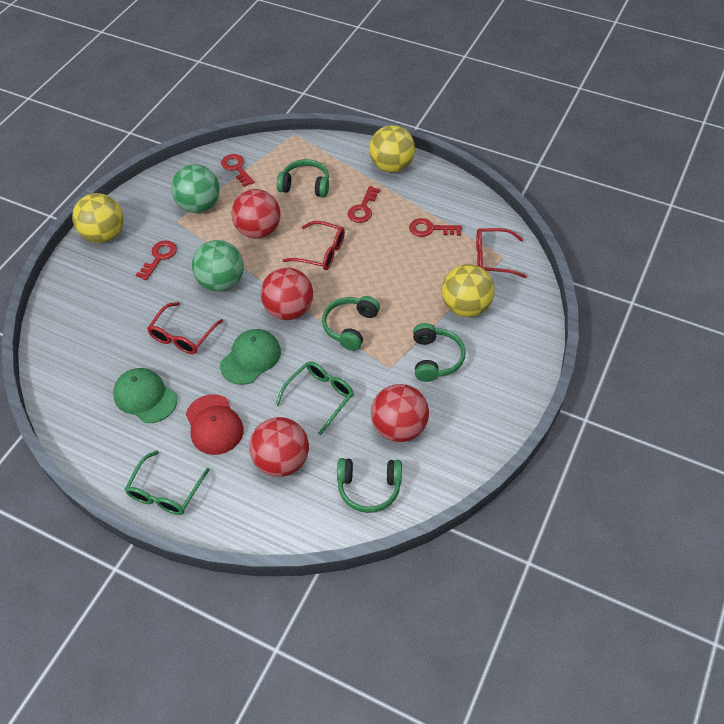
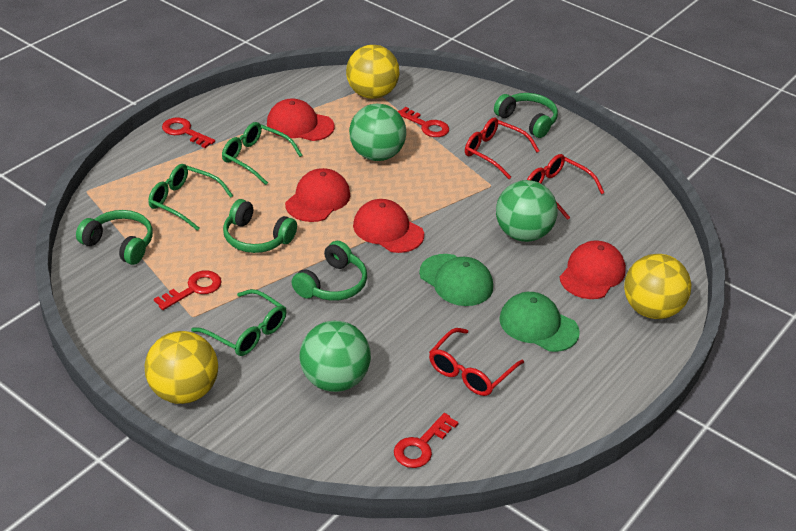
green ball: [171,164,220,213] [192,240,244,292] = 2 -> [300,321,371,392] [349,104,406,161] [496,180,557,242] = 3
green glasses: [125,450,210,515] [276,361,354,435] = 2 -> [148,164,233,231] [191,289,286,356] [222,122,302,185] = 3
red ball: [231,189,280,239] [249,417,309,477] [261,268,313,320] [371,384,429,442] = 4 -> none = 0
red cap: [186,394,244,455] = 1 -> [267,98,335,141] [285,168,350,222] [353,199,424,253] [559,241,626,299] = 4

